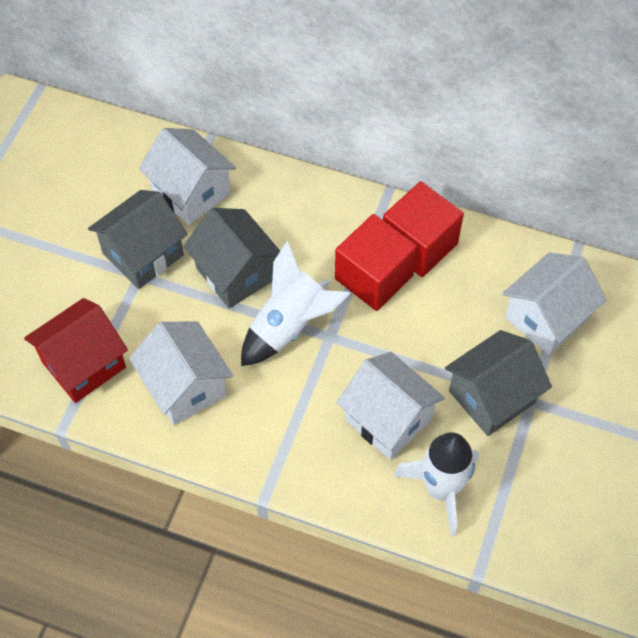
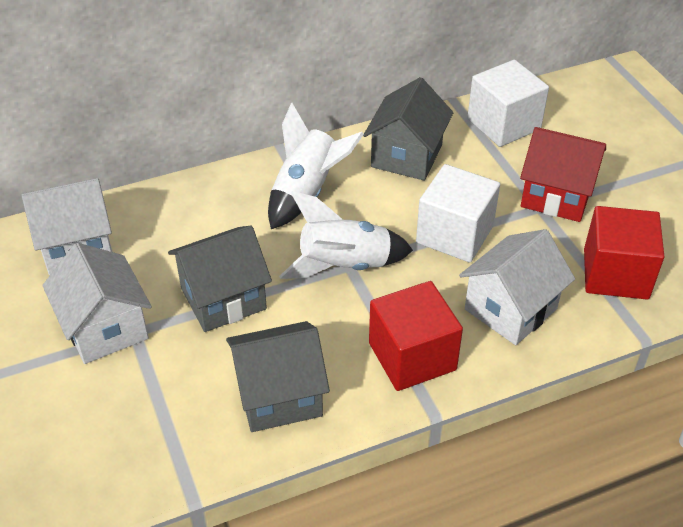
white cube: none = 0 -> [416,164,500,263] [467,60,549,147] = 2
white house: [129,321,233,425] [139,128,236,225] [336,352,445,460] [502,253,606,355] = 4 -> [21,178,112,275] [42,243,152,364] [459,229,575,345] = 3

